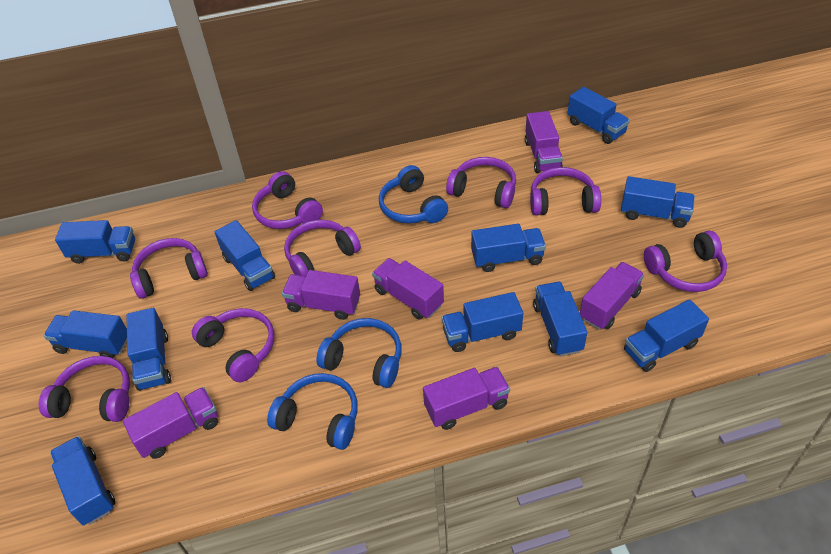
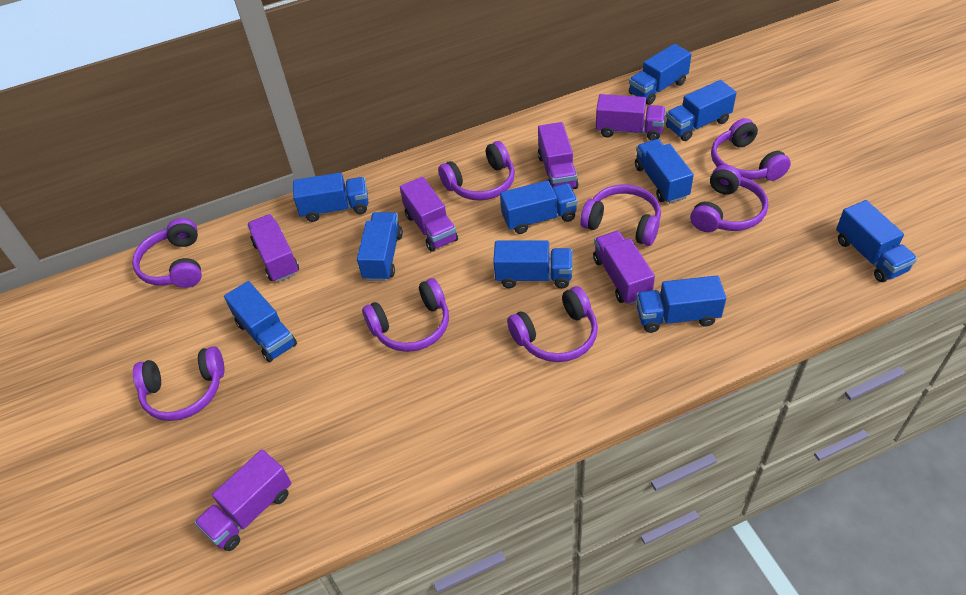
blue headphones: [267,373,358,450] [316,318,402,388] [379,165,448,223] = 3 -> none = 0
blue truck: [44,310,127,358] [50,436,115,525] [55,220,135,264] [126,308,171,391] [215,220,275,291] [442,292,523,352] [471,224,546,272] [533,282,587,356] [567,87,630,144] [621,176,695,228] [624,299,709,372] = 11 -> [224,281,297,362] [293,172,369,222] [357,212,403,281] [493,241,573,288] [500,180,578,234] [629,44,692,105] [635,139,694,203] [636,275,726,333] [666,80,737,141] [836,200,917,282] = 10

